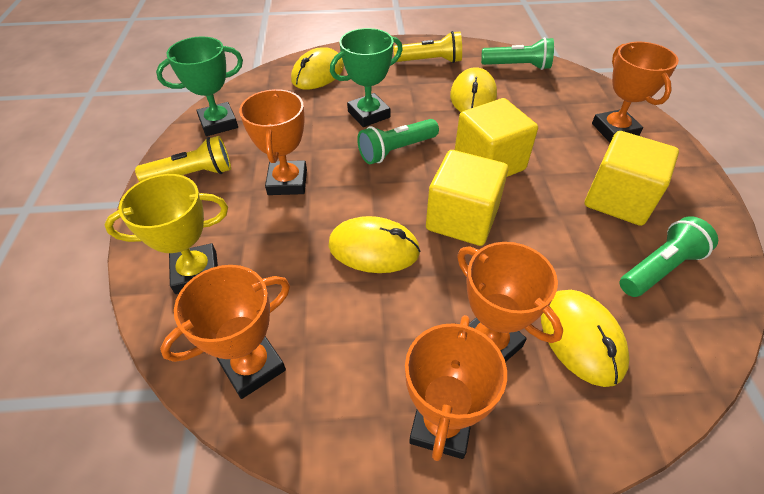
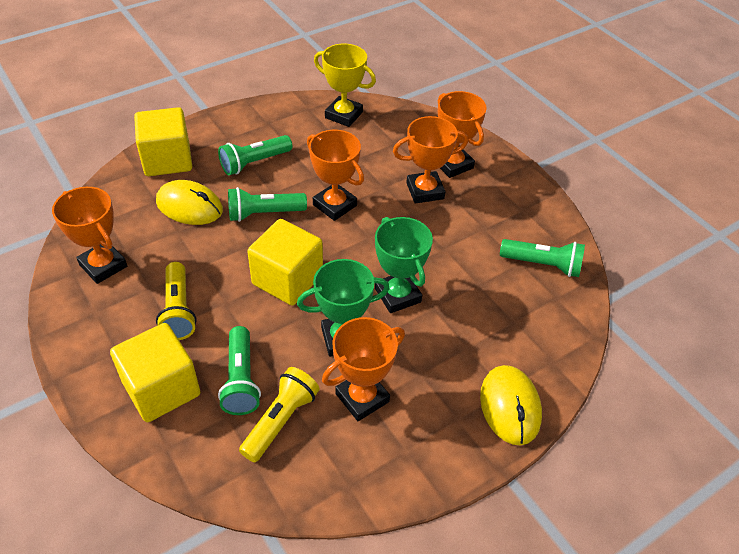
green flashlight: [357,119,439,164] [481,37,554,70] [620,216,718,297] = 3 -> [218,135,292,175] [218,326,261,415] [228,187,307,222] [500,239,585,277] = 4
yellow mouse: [291,47,344,89] [328,216,420,273] [450,67,497,112] [541,290,630,387] = 4 -> [156,180,223,225] [480,365,542,445] = 2

